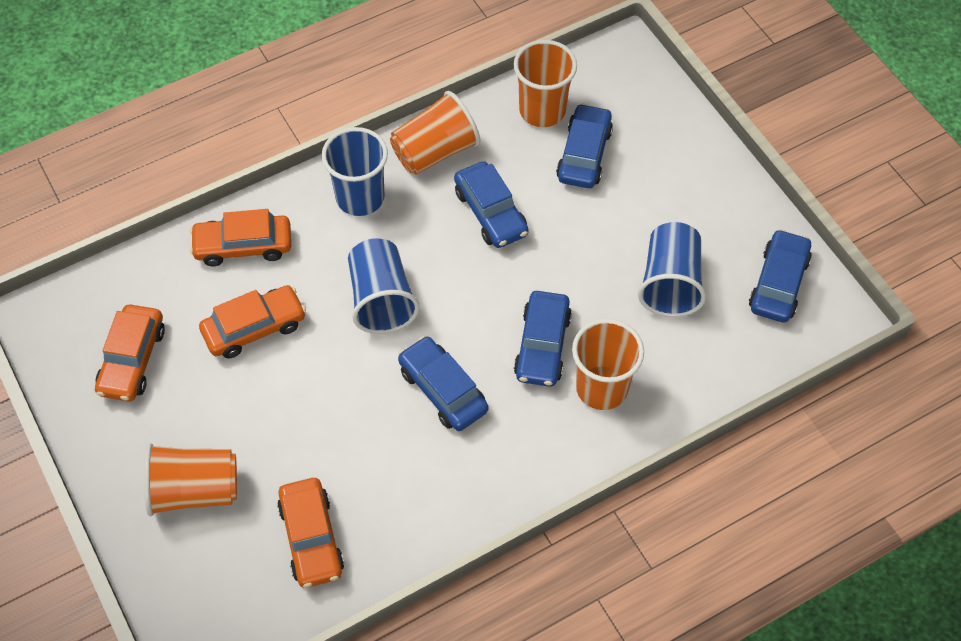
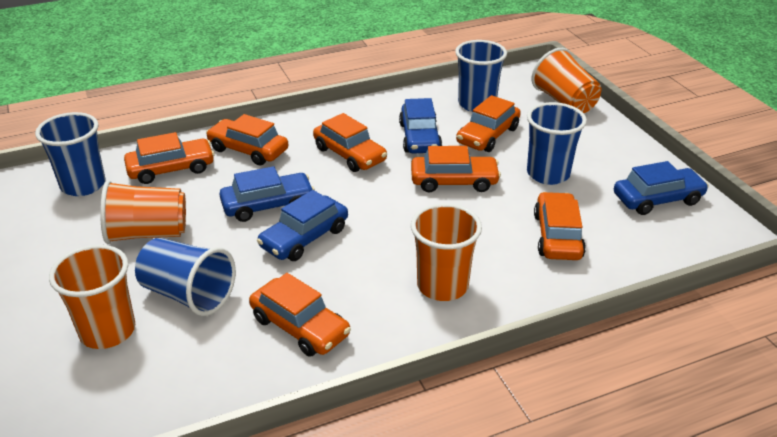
blue car: [398,336,489,431] [454,161,529,248] [514,291,572,387] [556,103,613,188] [749,229,812,323] = 5 -> [219,166,315,222] [257,190,348,261] [399,98,442,154] [614,161,709,215] = 4
blue cup: [322,127,388,216] [348,238,420,334] [638,222,706,317] = 3 -> [35,112,106,196] [135,238,236,316] [455,40,507,112] [527,102,587,185] = 4
orange car: [95,305,165,402] [190,209,291,266] [199,285,306,359] [277,478,344,588] = 4 -> [124,132,214,184] [206,114,288,165] [249,273,351,357] [313,113,387,172] [411,146,501,192] [456,95,521,152] [534,192,586,260] = 7

